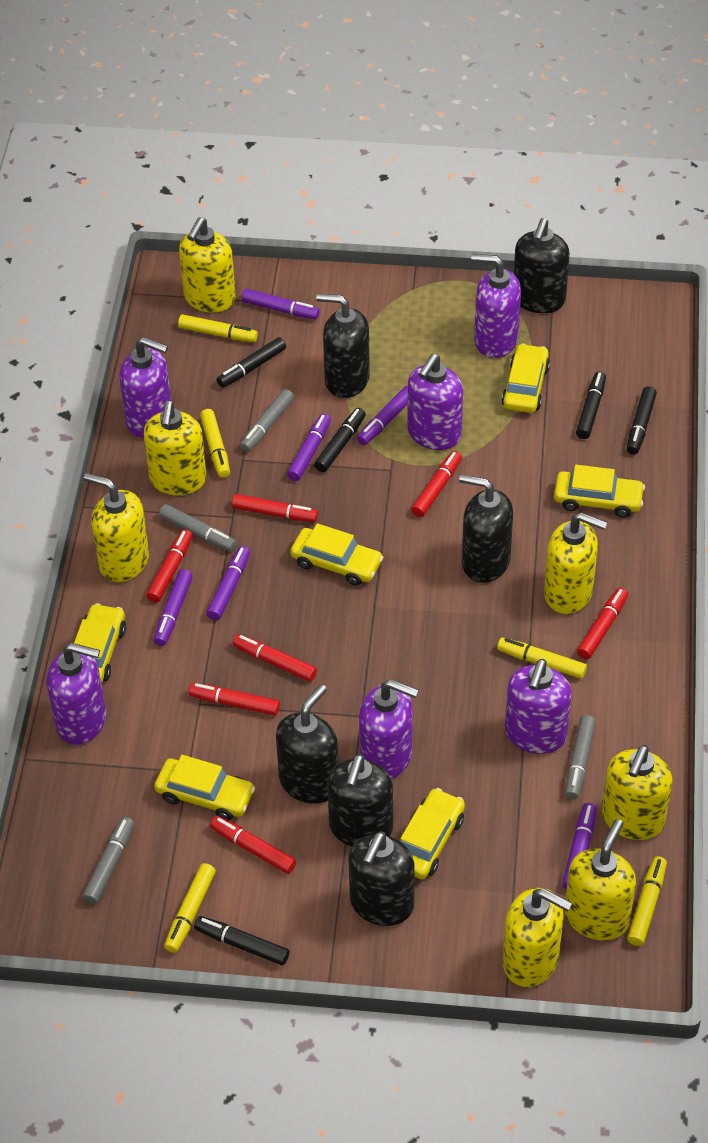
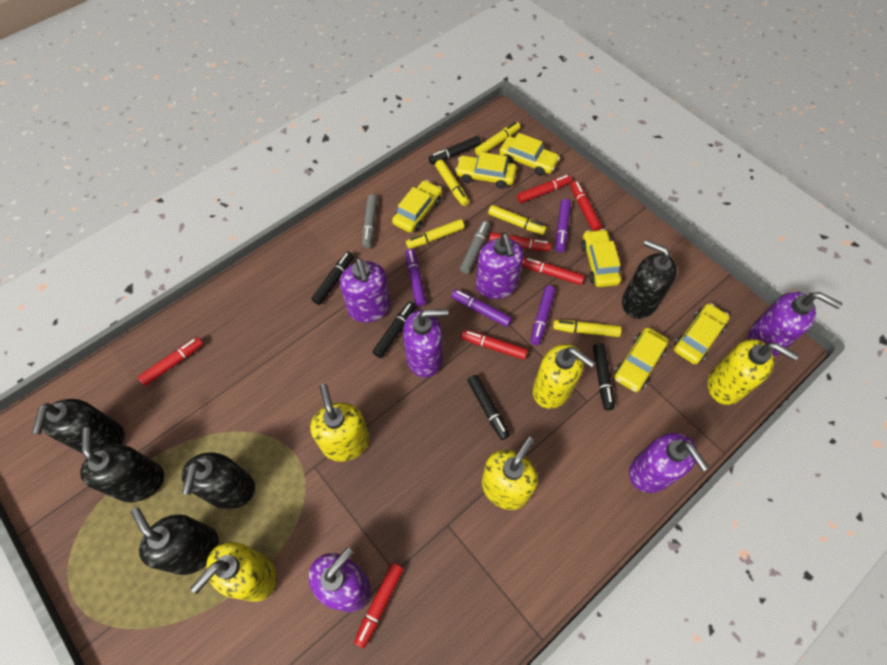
black soap dispenser: [276,684,338,804] [316,294,370,398] [327,754,393,846] [349,831,415,926] [459,474,513,583] [514,218,570,313] = 6 -> [32,399,125,454] [80,427,164,503] [131,508,219,575] [182,452,255,509] [622,239,677,319] = 5
grey marker: [82,817,134,904] [159,504,237,551] [240,389,294,452] [565,715,596,799] = 4 -> [362,194,377,248] [460,221,490,274] = 2
purple marker: [154,569,193,646] [206,546,250,620] [242,289,320,319] [287,414,331,481] [357,386,408,445] [562,803,597,889] = 6 -> [406,249,426,306] [451,289,512,327] [530,286,556,345] [556,199,571,252] = 4
yellow soap dispenser: [84,473,149,582] [144,401,207,495] [179,217,236,313] [503,888,572,987] [544,513,607,614] [565,819,636,941] [602,745,673,840] = 7 -> [190,542,277,602] [310,384,370,462] [482,437,538,510] [533,344,595,409] [708,339,799,405] = 5

